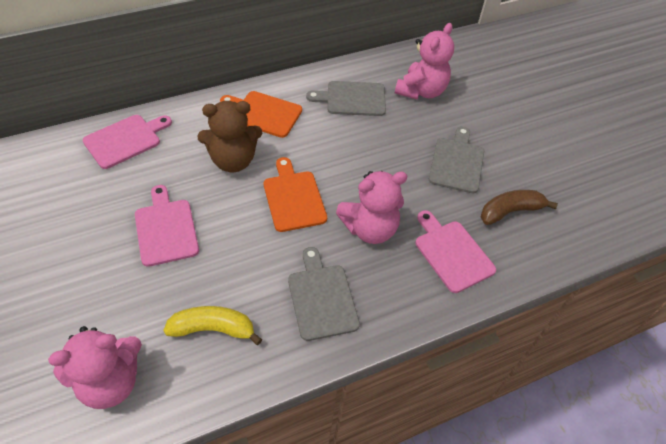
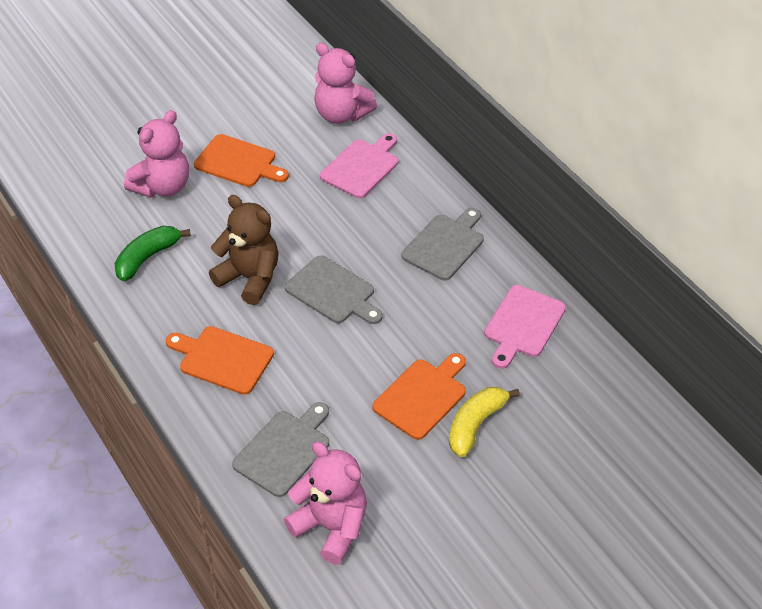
brown banana: [481,190,558,225] = 1 -> none = 0
green banana: none = 0 -> [115,226,191,281] = 1
orange cutting board: [220,91,302,138] [264,157,327,232] = 2 -> [166,326,274,395] [194,134,289,187] [372,353,466,440] = 3
pink cutting board: [83,115,172,169] [135,185,199,267] [415,210,496,293] = 3 -> [320,133,398,199] [484,285,566,369] = 2

